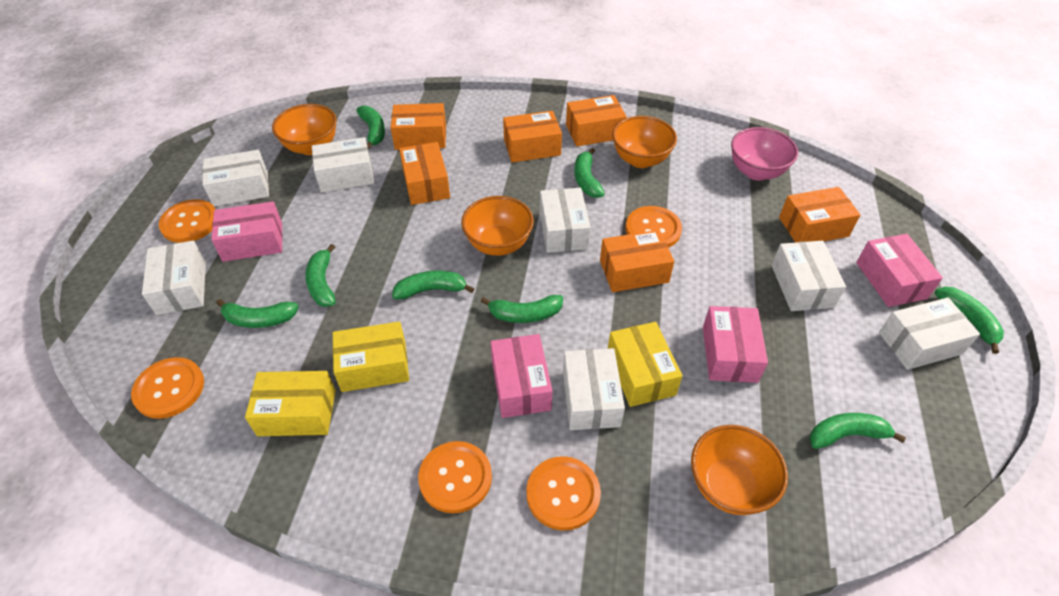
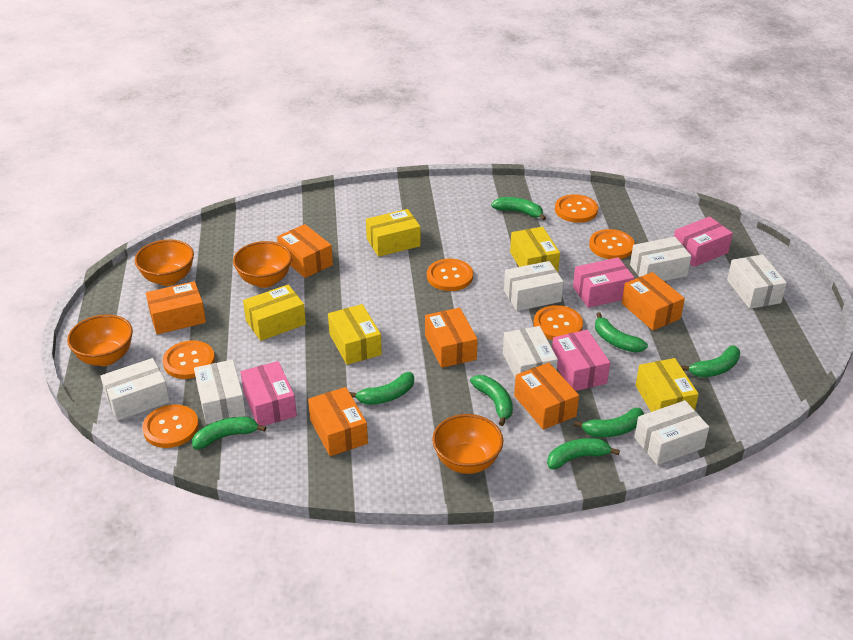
orange button: [131,357,204,419] [159,200,216,243] [418,441,492,513] [526,456,601,531] [626,206,682,248] = 5 -> [142,404,199,448] [163,340,215,379] [427,259,473,291] [534,305,583,340] [555,194,598,223] [589,229,635,259] = 6
pink bowl: [731,127,798,180] = 1 -> none = 0
yellow box: [245,371,336,436] [333,322,409,392] [608,322,682,407] = 3 -> [243,284,306,341] [328,304,382,365] [366,209,421,257] [510,227,560,272] [635,358,699,412] = 5

